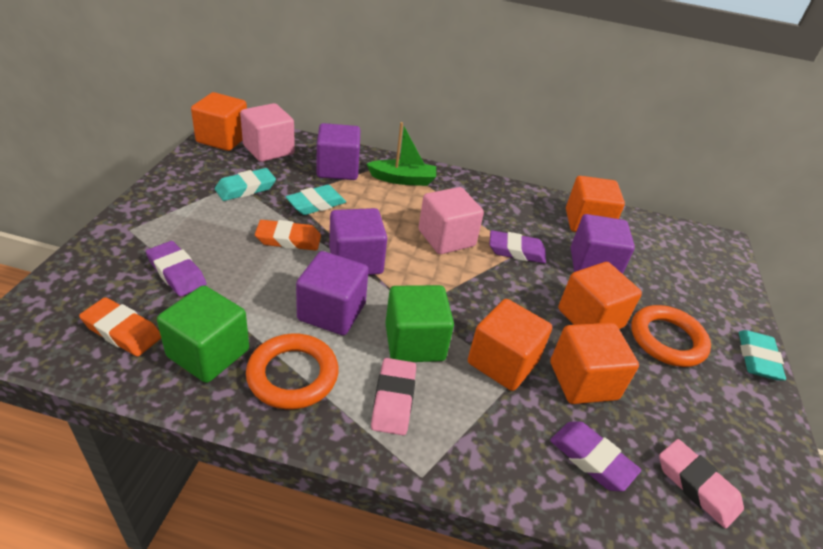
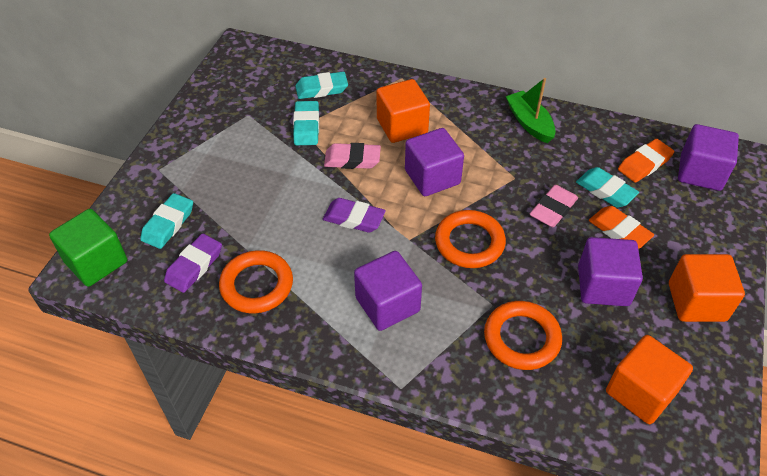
green cube: [157,285,249,383] [385,285,454,362] = 2 -> [49,209,127,287] = 1
orange cube: [191,92,247,151] [468,299,552,391] [550,323,639,404] [558,262,642,329] [566,176,625,232] = 5 -> [376,79,430,143] [606,335,693,424] [669,254,745,322] = 3
orange ring: [246,334,339,409] [631,305,711,367] = 2 -> [219,250,293,313] [435,210,506,268] [484,301,562,370] = 3
pink cube: [240,103,295,162] [419,187,484,254] = 2 -> none = 0
purple eraser: [146,241,207,296] [489,230,546,263] [550,421,641,492] = 3 -> [164,234,222,293] [323,198,386,233] = 2
turquoise eraser: [215,168,276,201] [286,185,346,215] [739,330,786,381] = 3 -> [140,193,193,249] [293,101,319,145] [295,72,348,99] [576,167,639,208] = 4

